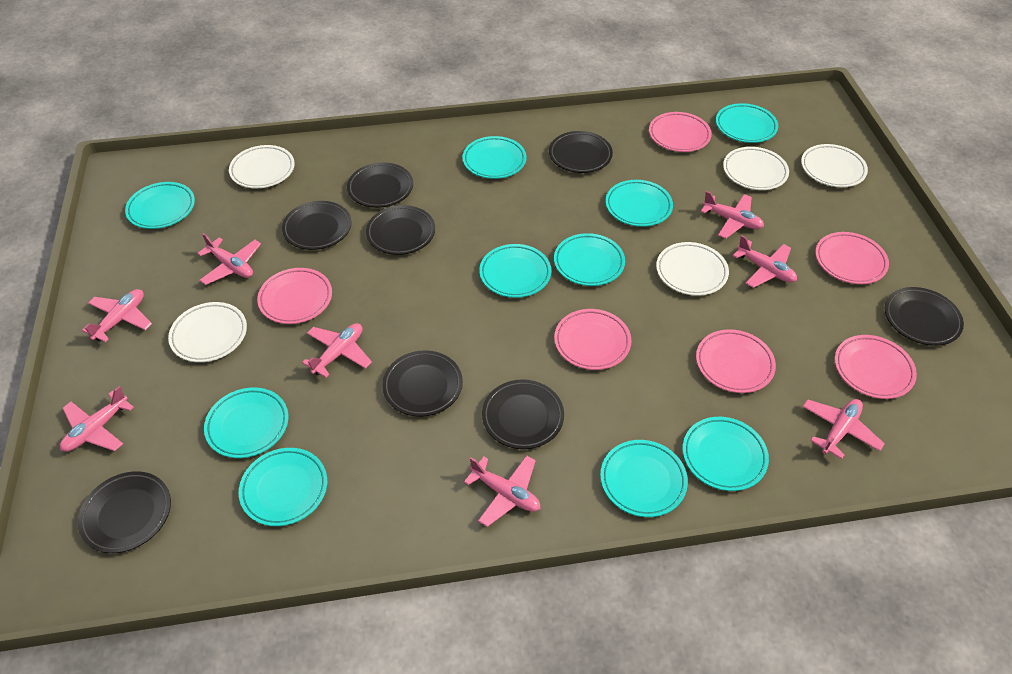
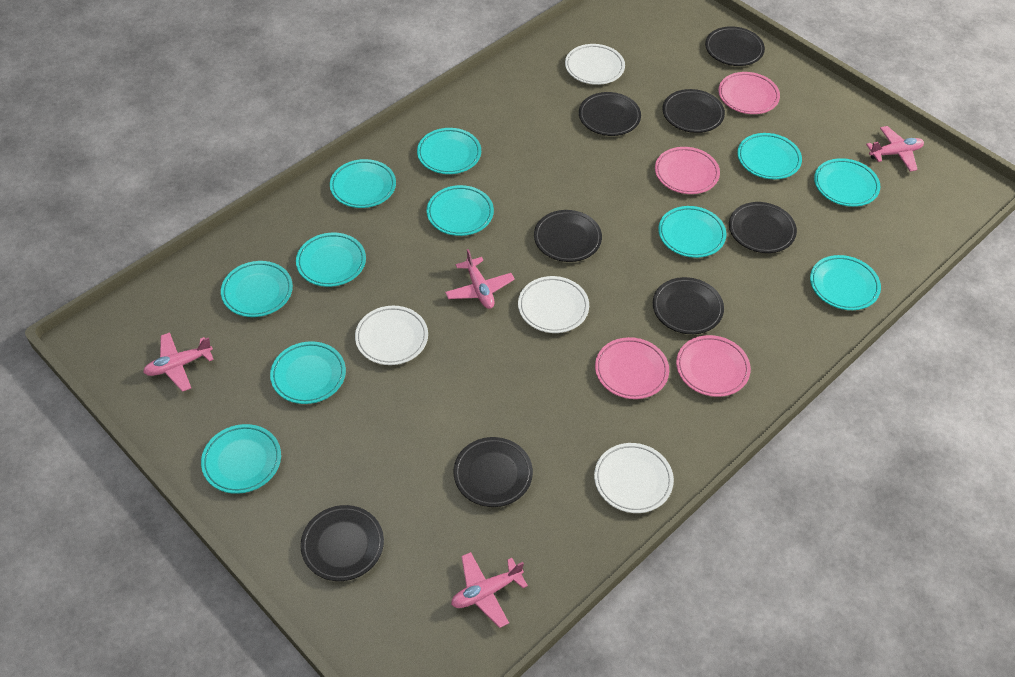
pink plane: [60,386,134,452] [82,289,152,342] [197,233,261,285] [302,323,372,378] [464,455,540,527] [700,191,764,239] [733,235,797,288] [802,399,885,459] = 8 -> [143,332,214,392] [445,249,515,309] [451,552,528,628] [866,126,924,172] = 4
pink plate: [257,268,332,324] [554,309,632,370] [649,112,712,152] [696,329,776,393] [815,232,889,284] [835,335,917,399] = 6 -> [595,337,669,399] [655,147,720,194] [676,335,751,397] [718,72,780,114] = 4
turquoise plate: [125,182,195,229] [204,387,288,458] [239,448,327,526] [462,136,526,179] [479,244,551,298] [554,233,625,286] [600,440,688,517] [606,180,673,227] [682,417,769,491] [716,103,778,143] = 10 -> [201,424,281,494] [221,261,293,317] [270,341,346,404] [296,233,366,287] [330,159,396,208] [417,128,481,174] [427,185,494,236] [658,206,726,258] [737,133,802,179] [810,255,881,310] [814,158,880,207] = 11
white plate: [168,302,247,362] [229,145,295,188] [656,242,729,296] [723,147,789,190] [801,144,868,187] = 5 -> [355,306,428,365] [518,276,589,333] [565,44,625,85] [594,443,674,513] = 4

